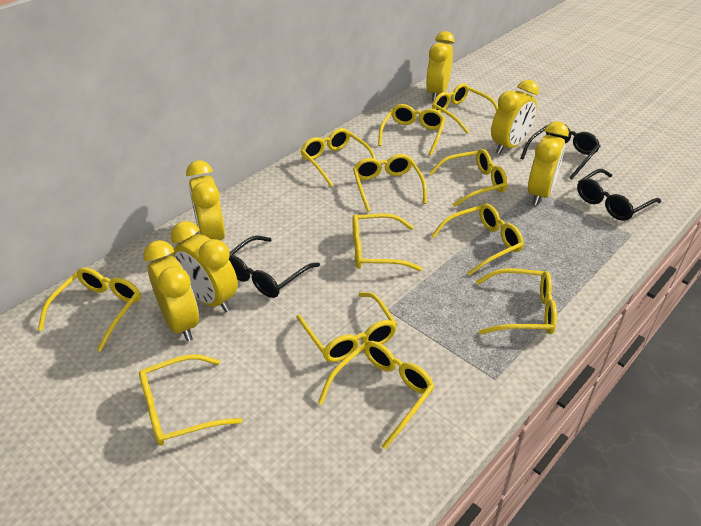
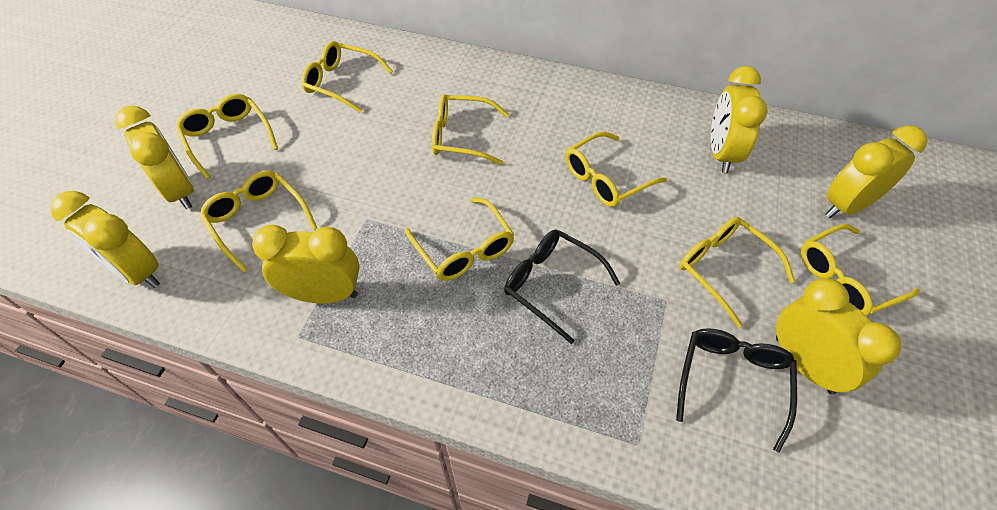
black glasses: [229,236,320,298] [521,122,601,179] [577,169,661,221] = 3 -> [504,230,620,344] [676,328,797,453] = 2
yellow glasses: [38,267,141,352] [139,354,242,446] [296,292,397,362] [301,128,376,187] [318,341,435,450] [352,214,422,271] [353,154,427,212] [378,104,446,155] [429,149,508,207] [431,203,524,276] [432,83,498,134] [476,268,557,334] = 12 -> [176,94,278,179] [200,170,317,272] [301,41,393,113] [405,197,515,281] [432,94,509,165] [565,132,667,207] [679,217,795,328] [801,224,920,316] = 8

